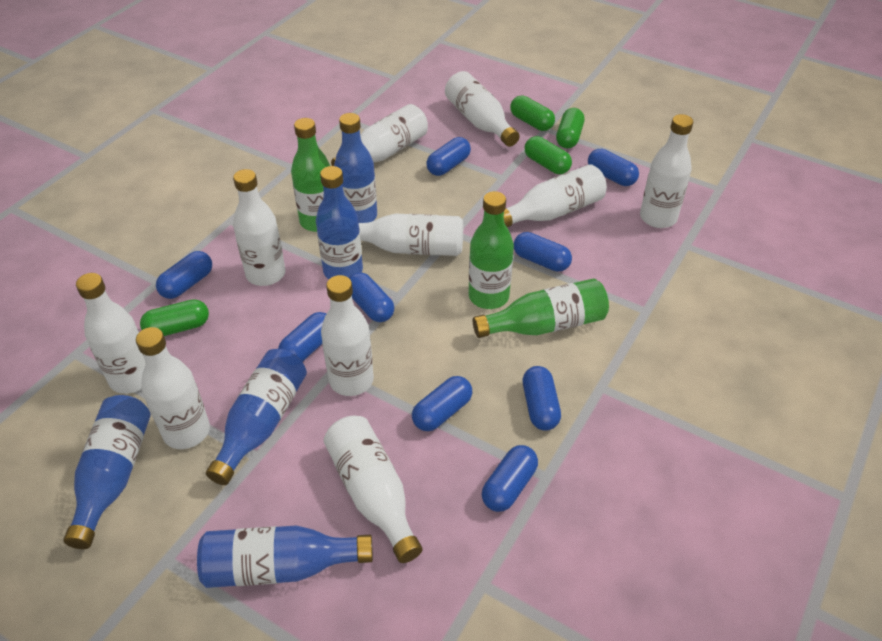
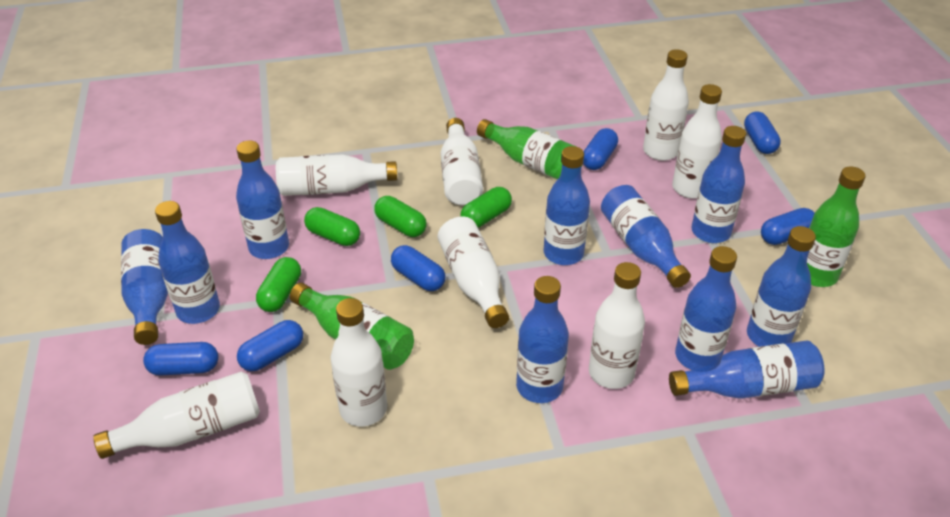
blue bottle: [63,395,151,549] [197,526,373,588] [206,349,307,485] [316,166,363,279] [334,113,377,223] = 5 -> [121,229,168,345] [155,201,220,324] [236,140,289,259] [516,276,569,403] [544,146,590,265] [601,185,691,288] [669,340,825,399] [675,246,737,370] [691,126,746,243] [747,226,816,347] = 10
blue capsule: [156,251,212,299] [278,312,326,362] [349,272,394,322] [412,376,472,431] [426,137,471,176] [482,445,538,512] [514,232,572,272] [523,366,561,431] [588,149,639,186] = 9 -> [143,342,218,376] [237,320,303,371] [391,245,446,291] [583,128,618,170] [744,111,781,154] [761,208,815,245] = 6
white bottle: [76,273,146,394] [136,327,210,449] [233,169,286,286] [321,275,374,396] [324,416,422,563] [331,104,428,166] [359,213,463,256] [445,71,520,147] [504,164,607,227] [640,114,693,228] = 10 -> [93,371,260,459] [276,154,397,196] [331,298,387,427] [438,217,509,328] [441,118,483,205] [589,262,645,389] [643,49,689,161] [672,84,722,199] = 8

